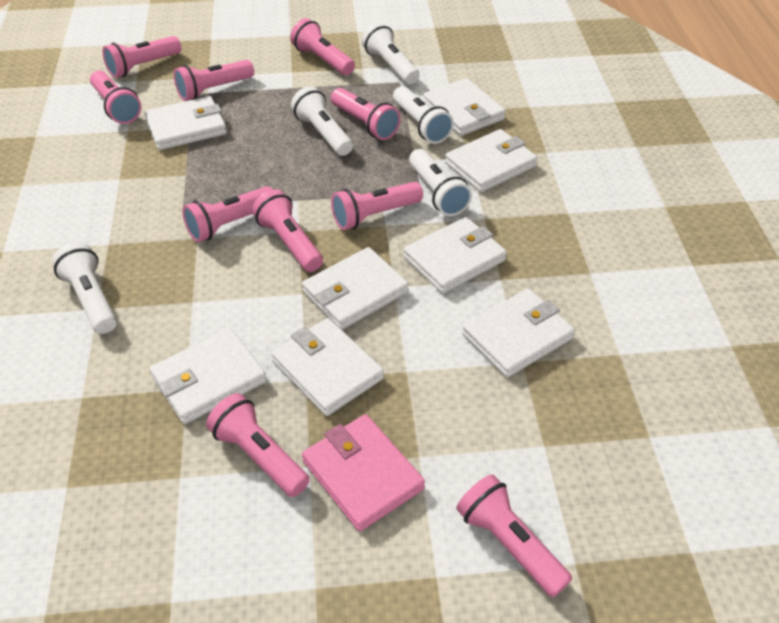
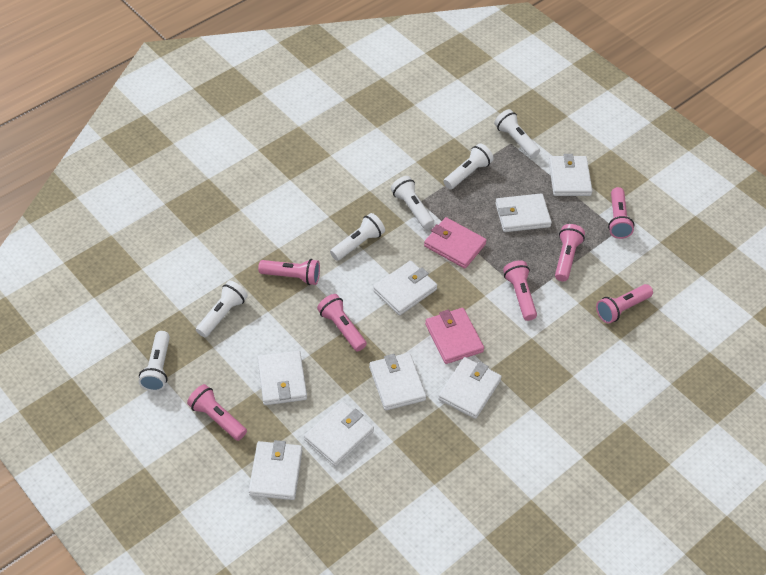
pink flashlight: [90,70,141,124] [102,36,181,78] [174,60,254,101] [182,186,273,242] [206,393,310,497] [252,189,323,272] [290,18,355,76] [331,88,401,140] [331,182,423,230] [456,474,572,597] = 10 -> [187,384,247,441] [258,259,320,285] [317,294,367,351] [503,260,537,321] [555,224,585,281] [596,284,653,324] [608,187,634,239] = 7
pink wallet: [302,414,425,532] = 1 -> [424,217,487,269] [425,308,484,364] = 2
white flashlight: [52,242,117,334] [291,86,353,156] [362,23,419,85] [393,86,454,144] [409,149,472,216] = 5 -> [139,331,170,391] [196,281,248,337] [330,213,385,261] [391,176,434,229] [444,143,493,189] [494,109,540,158] = 6

